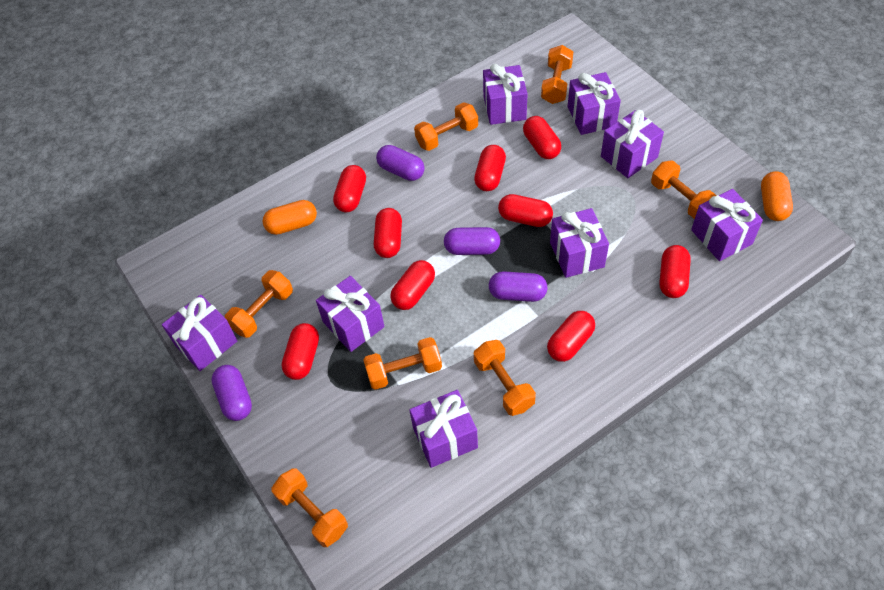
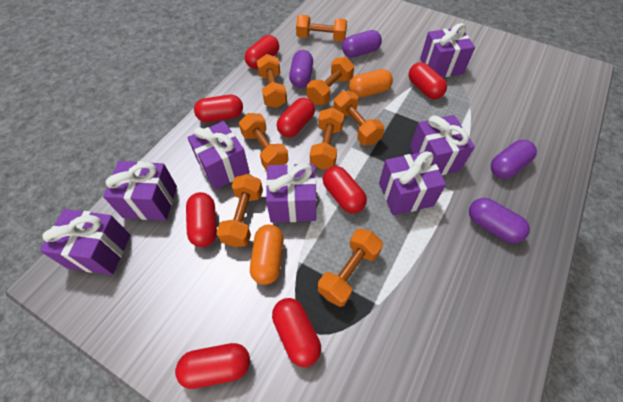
orange dumbbell: [225,270,293,338] [272,468,348,547] [363,337,442,390] [414,102,478,151] [474,340,536,416] [541,45,573,104] [651,161,717,219] = 7 -> [216,174,263,247] [239,113,288,170] [257,54,287,108] [296,15,347,42] [307,57,354,105] [310,107,344,169] [318,228,383,307] [333,91,385,145] = 8
purple gift: [162,295,237,371] [316,276,385,352] [409,390,478,468] [483,64,528,125] [550,208,609,278] [568,72,621,135] [601,110,664,178] [691,189,763,261] = 8 -> [40,209,131,275] [103,161,177,221] [187,121,250,190] [266,163,317,223] [379,151,446,215] [410,115,475,175] [420,23,475,77] = 7
red capsule: [282,323,319,380] [333,165,366,212] [374,208,402,258] [390,260,435,310] [474,145,506,191] [498,194,553,227] [523,116,561,159] [547,311,595,362] [659,245,691,298] = 9 -> [175,343,250,389] [186,192,217,247] [194,95,243,122] [245,35,279,69] [272,298,321,367] [277,98,315,137] [323,166,367,213] [408,62,447,99] = 8

